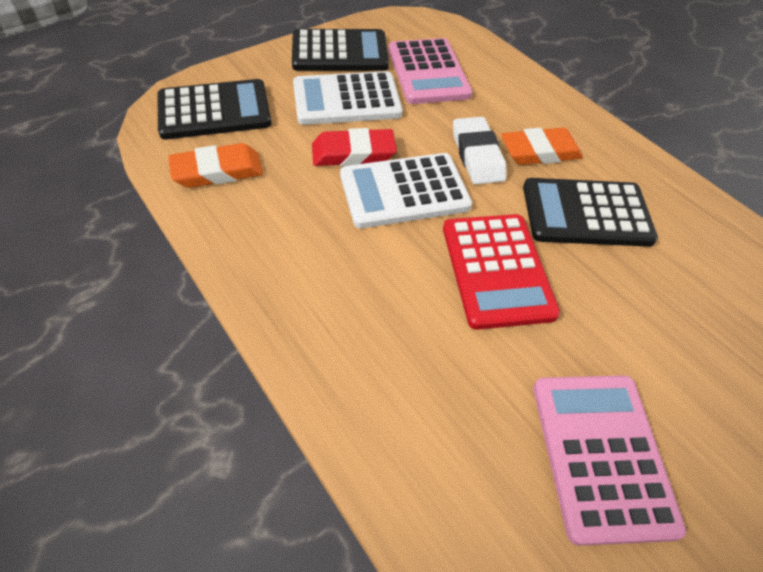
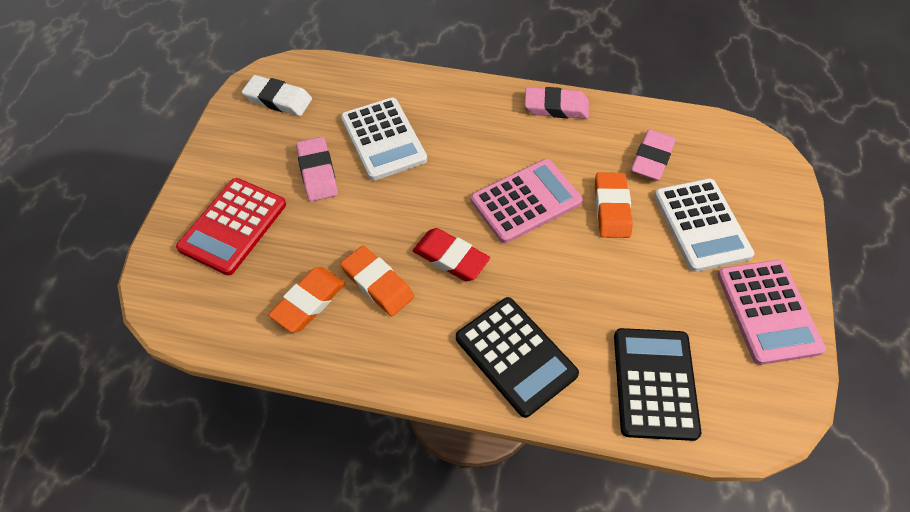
black calculator: [157,79,272,139] [292,29,389,71] [523,178,658,247] = 3 -> [456,297,579,418] [614,328,701,441] = 2
orange eraser: [168,143,263,188] [501,128,583,165] = 2 -> [268,267,345,332] [340,246,414,316] [595,172,633,238] = 3
pink eraser: none = 0 -> [296,137,338,202] [525,87,589,119] [631,129,676,181] = 3

